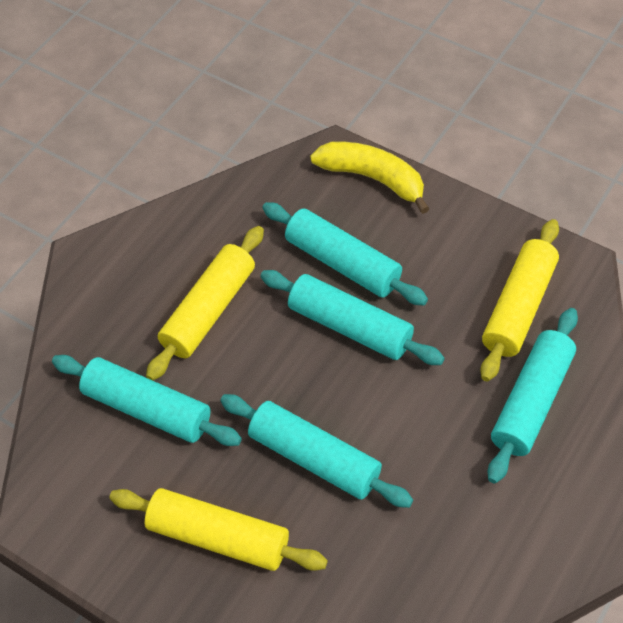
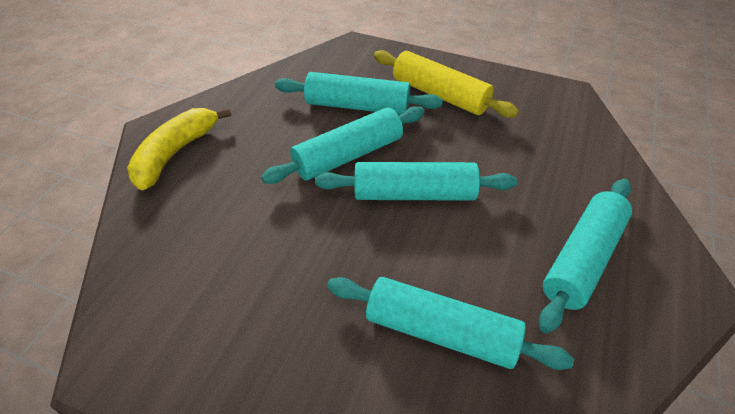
yellow rolling pin: [109,488,328,571] [146,226,264,381] [480,219,559,381] = 3 -> [374,50,519,118] = 1

